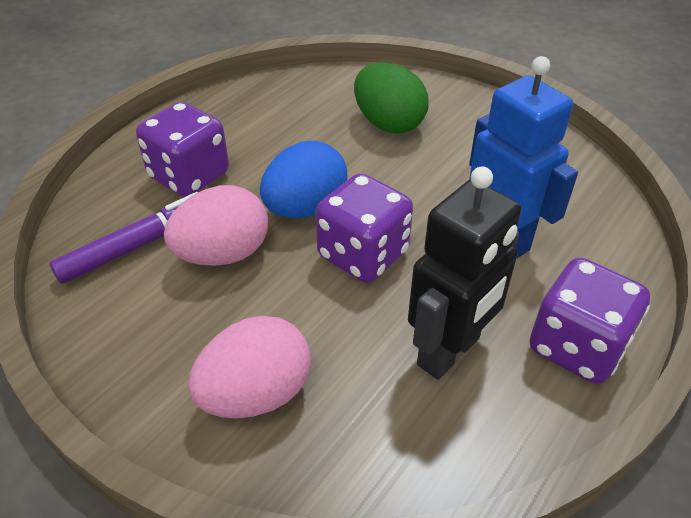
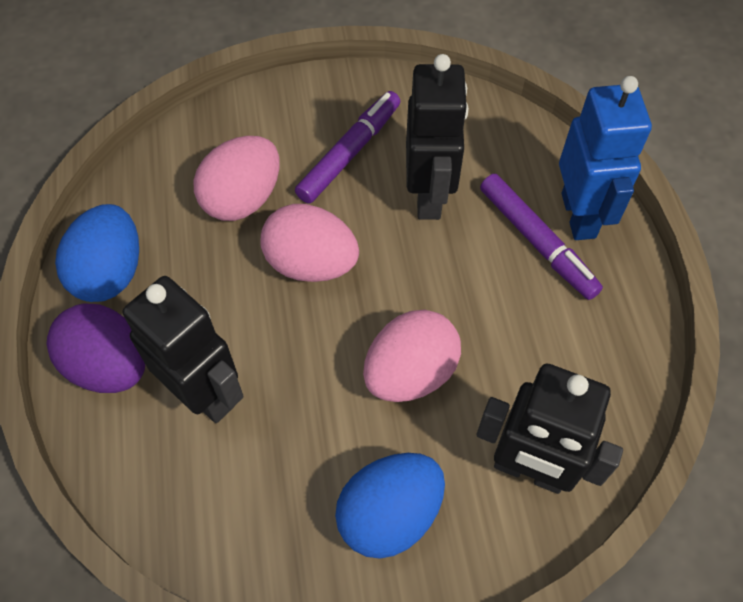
black robot: [408,166,521,380] = 1 -> [123,276,244,423] [406,54,469,220] [477,363,623,494] = 3
blue egg: [260,141,348,218] = 1 -> [55,204,139,302] [335,453,445,559] = 2
green egg: [354,63,429,134] = 1 -> none = 0
pink egg: [164,185,268,266] [188,316,311,419] = 2 -> [193,136,280,221] [260,204,359,282] [363,310,461,402] = 3
purple dice: [136,102,229,197] [316,173,413,283] [530,258,650,384] = 3 -> none = 0
purple egg: none = 0 -> [47,304,145,393] = 1
purple marker: [50,192,198,284] = 1 -> [295,91,400,204] [480,174,603,300] = 2

